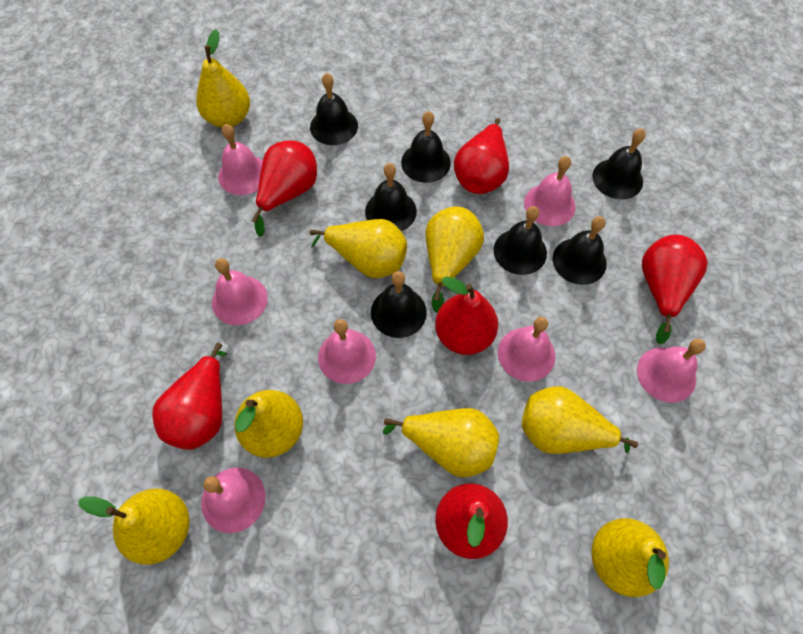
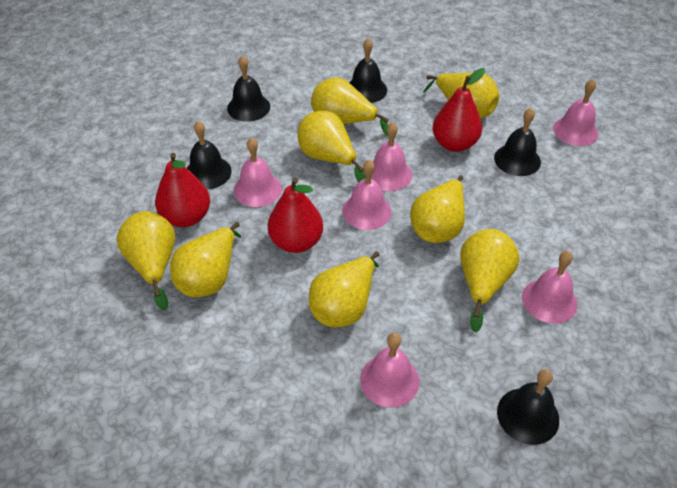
black bell: [310,73,358,145] [365,163,417,231] [371,271,427,338] [401,111,451,183] [493,206,547,275] [553,216,607,285] [593,128,646,199] = 7 -> [187,121,232,190] [227,55,270,122] [349,38,387,103] [494,108,541,176] [497,369,559,445] = 5
pink bell: [201,468,265,533] [212,258,268,325] [218,124,263,195] [318,319,376,384] [498,317,556,382] [524,156,576,226] [637,339,706,403] = 7 -> [234,137,282,207] [342,160,392,230] [360,333,419,408] [371,122,412,191] [522,251,577,324] [553,79,599,146] = 6
red pear: [152,343,227,450] [252,140,317,237] [435,277,498,355] [435,483,508,559] [454,118,509,194] [642,235,708,344] = 6 -> [155,153,210,227] [268,178,323,253] [433,68,485,152] = 3

